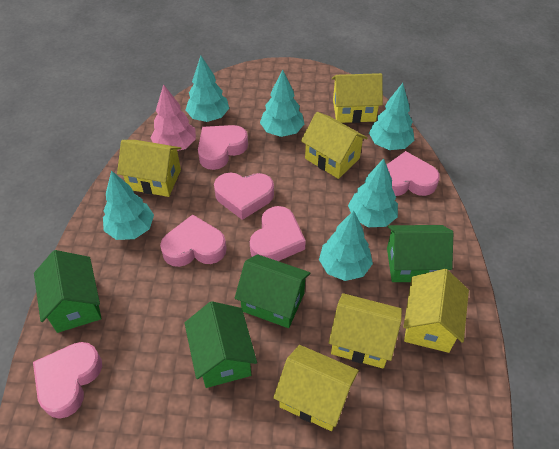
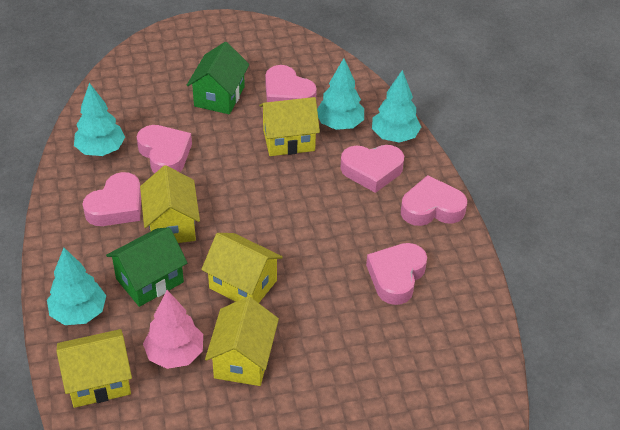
green house: [34,250,101,333] [185,301,257,388] [235,254,310,328] [387,225,453,282] = 4 -> [106,227,188,307] [187,42,250,114] = 2
turquoise tree: [103,171,154,240] [186,56,229,122] [260,69,304,137] [319,210,373,281] [348,158,398,227] [369,83,414,150] = 6 -> [47,248,106,325] [74,83,125,156] [317,58,364,130] [372,70,421,143] = 4
yellow house: [117,140,181,197] [273,345,359,431] [301,112,368,179] [329,293,402,369] [332,73,383,123] [403,269,469,353] = 6 -> [56,329,132,408] [140,165,200,243] [201,233,283,303] [205,296,279,386] [259,97,320,156] = 5

